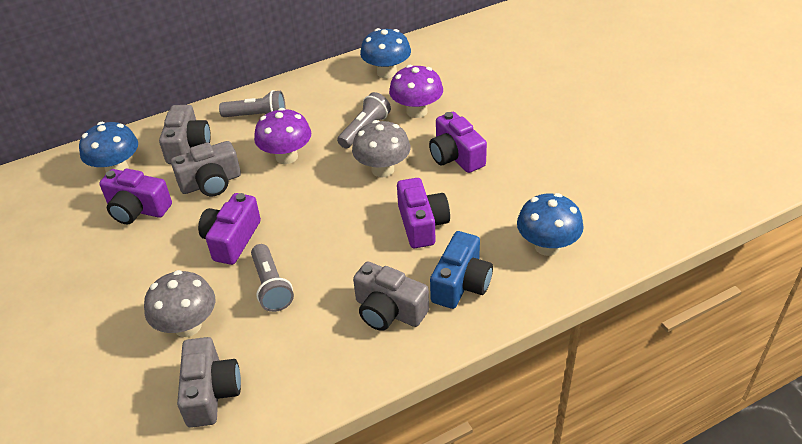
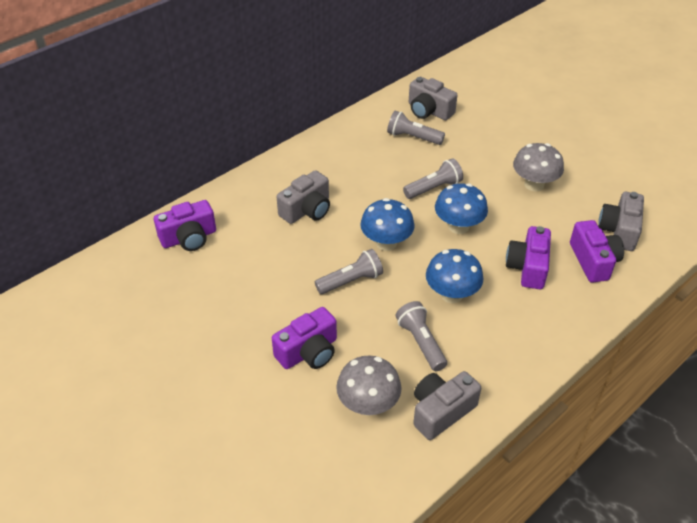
blue camera: [430,231,493,309] = 1 -> none = 0
grey flashlight: [219,90,286,117] [251,244,294,312] [337,92,391,148] = 3 -> [315,249,383,294] [387,111,445,145] [396,301,447,371] [403,158,463,199] = 4
purple mushroom: [254,108,311,164] [389,65,443,118] = 2 -> none = 0

